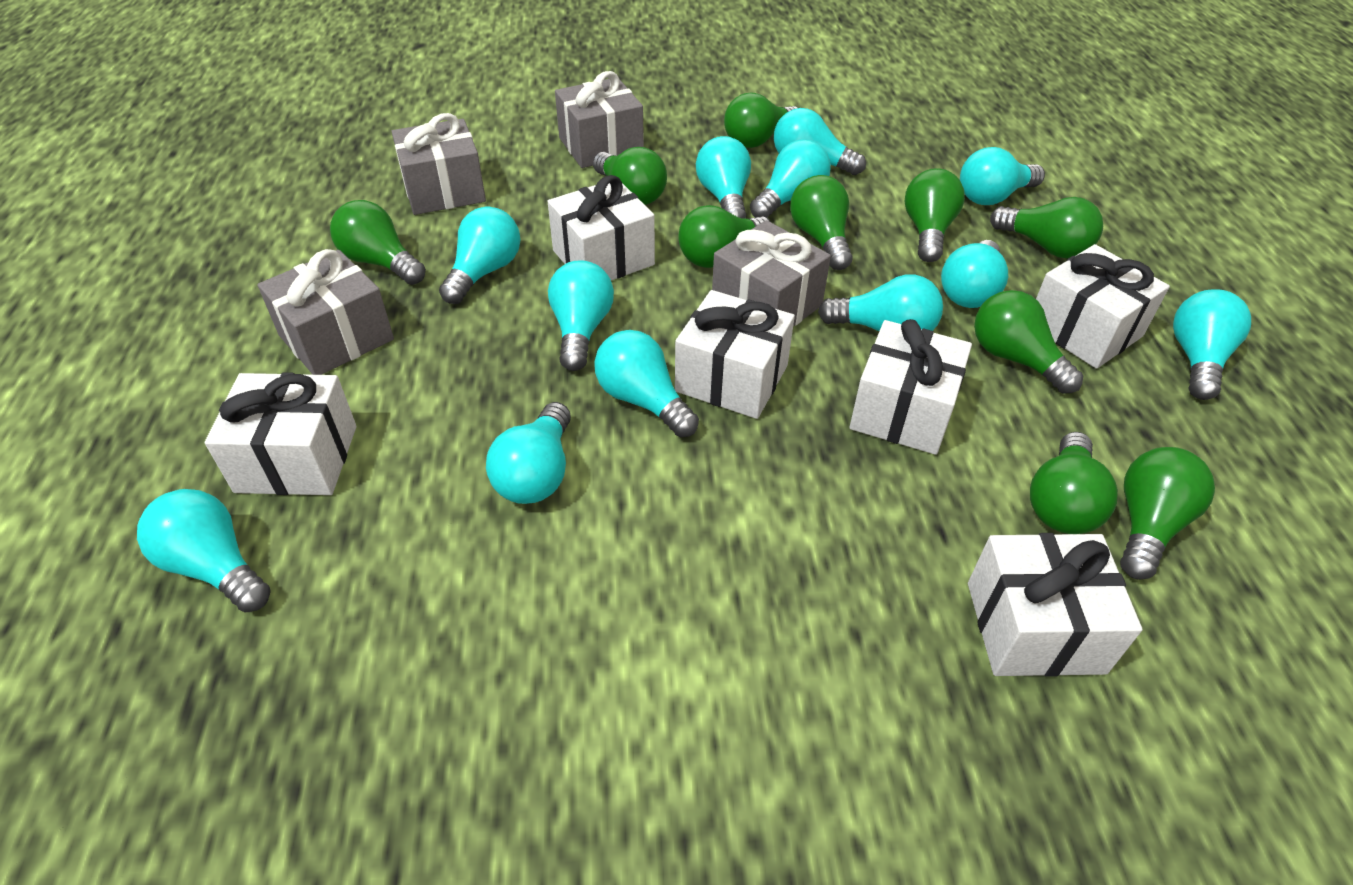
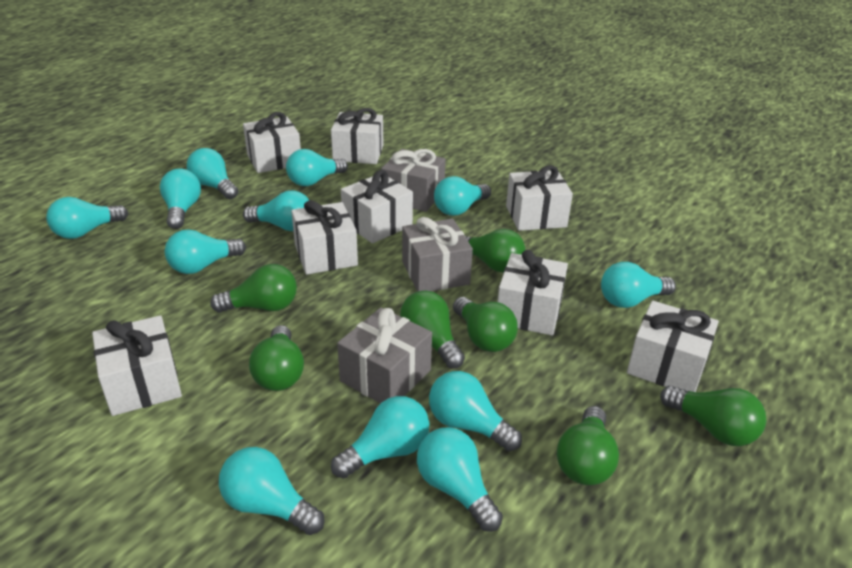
green light bulb: [330,200,426,285] [593,147,667,205] [678,205,771,268] [724,93,798,148] [790,175,853,270] [904,168,965,262] [974,290,1083,394] [990,197,1103,258] [1030,432,1118,534] [1120,447,1215,580] = 10 -> [210,264,297,313] [249,325,304,391] [400,291,465,368] [453,297,518,352] [465,229,525,273] [557,406,619,485] [660,386,766,446] = 7
grey gift: [257,249,394,375] [392,113,486,215] [555,71,644,168] [712,220,831,327] = 4 -> [337,308,432,404] [381,149,446,212] [402,217,473,292] = 3
white gift: [205,372,356,495] [547,175,655,280] [675,290,795,419] [849,319,972,455] [968,533,1143,677] [1036,244,1170,369] = 6 -> [92,315,182,416] [243,112,301,173] [291,200,358,275] [331,108,383,164] [341,170,413,243] [497,250,568,336] [506,165,573,231] [627,301,719,392] = 8

